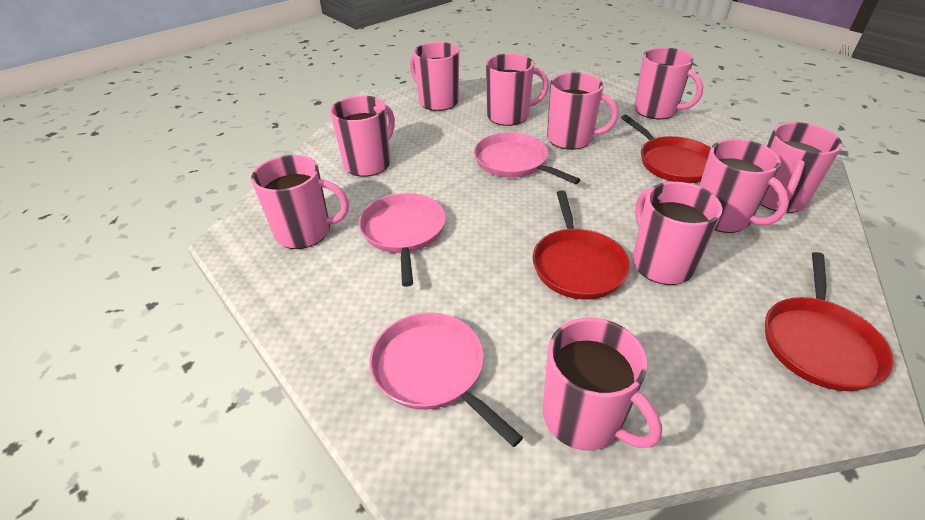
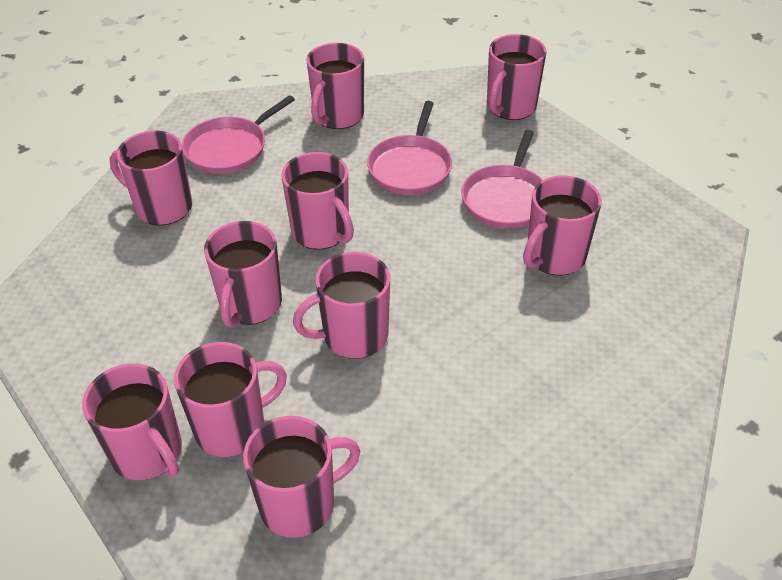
red pan: [532,190,630,299] [621,115,711,183] [765,252,894,391] = 3 -> none = 0

